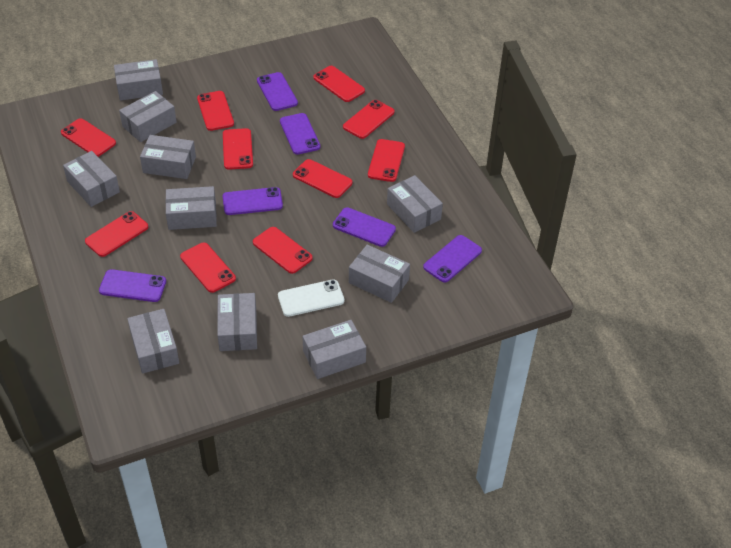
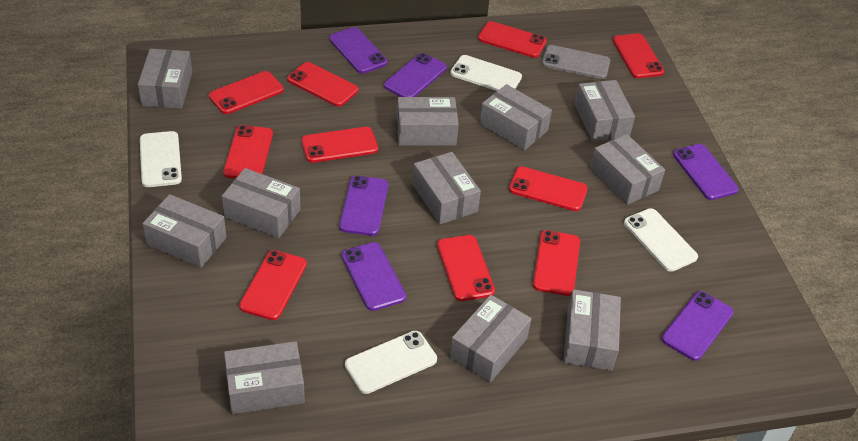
grey box: [63,151,120,207] [114,59,163,101] [119,91,177,142] [127,309,179,374] [140,135,196,179] [165,186,217,230] [217,293,257,351] [303,320,366,379] [349,245,410,303] [387,175,443,233] = 10 -> [138,49,192,109] [143,194,226,268] [222,168,301,238] [224,341,305,414] [397,97,459,146] [412,152,481,224] [450,295,531,383] [480,84,552,150] [563,289,621,371] [575,80,635,141] [590,134,665,205] = 11
grey phone: none = 0 -> [542,45,610,79] = 1
white phone: [278,279,344,317] = 1 -> [140,131,182,187] [345,331,437,394] [450,55,522,91] [624,208,698,272] = 4

